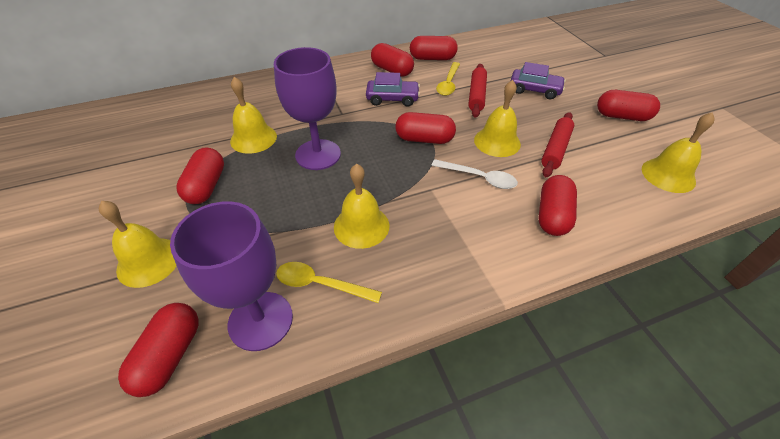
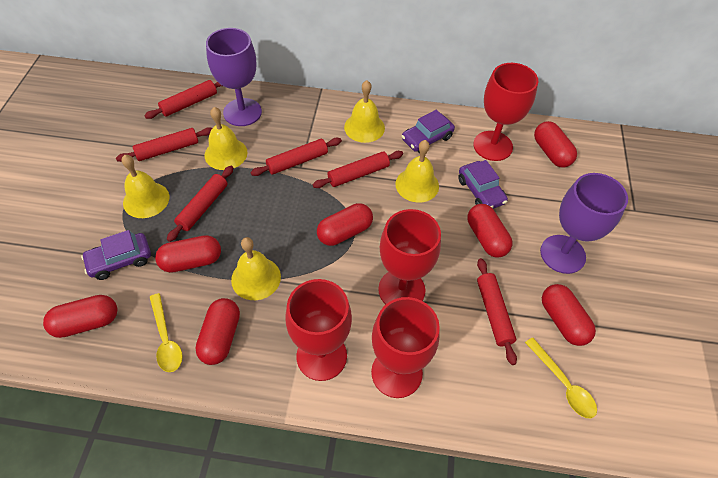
purple car: [366,72,420,107] [511,62,566,99] = 2 -> [81,230,151,280] [402,110,455,153] [458,160,508,209] = 3
red goblet: none = 0 -> [285,279,352,381] [371,297,440,398] [378,209,441,304] [473,63,539,161] = 4
red rolling pin: [468,64,487,118] [541,112,574,177] = 2 -> [116,127,212,162] [144,80,222,119] [167,166,234,242] [250,138,342,176] [312,151,403,188] [477,258,517,365] = 6
white spoon: [431,159,518,189] = 1 -> none = 0

